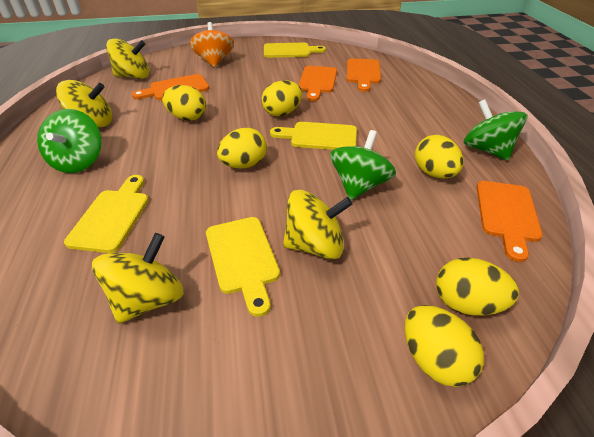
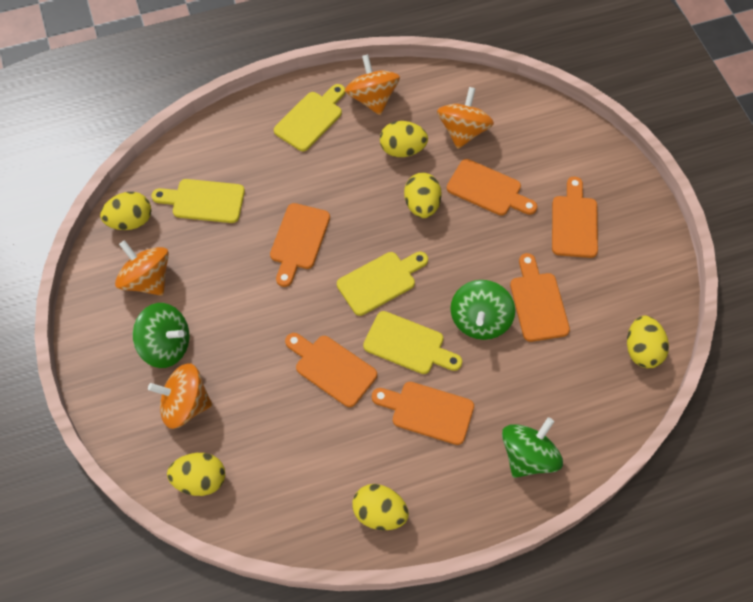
orange cutting board: [132,74,210,100] [299,66,337,101] [347,58,381,92] [476,181,543,262] = 4 -> [270,203,330,287] [285,333,377,407] [372,382,474,445] [447,159,537,216] [510,253,570,342] [552,177,598,258] = 6
orange spinning top: [190,22,234,68] = 1 -> [115,240,169,296] [148,363,212,429] [345,54,400,115] [437,87,494,149] = 4
yellow spinning top: [56,80,112,128] [92,233,184,324] [106,38,150,79] [283,190,353,259] = 4 -> none = 0

